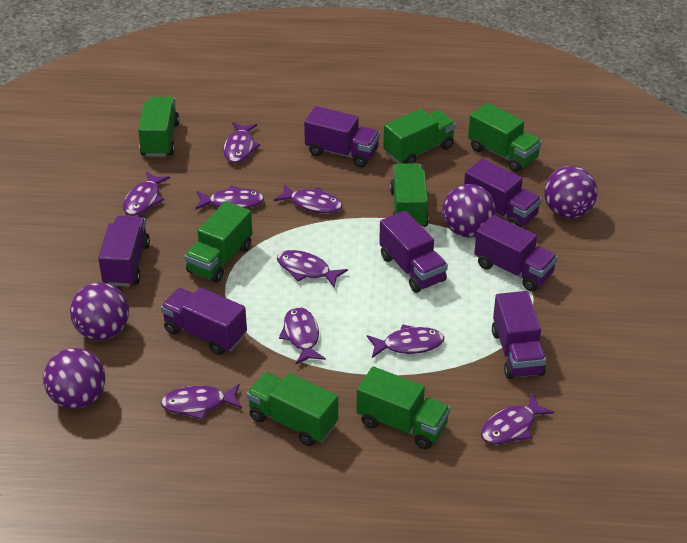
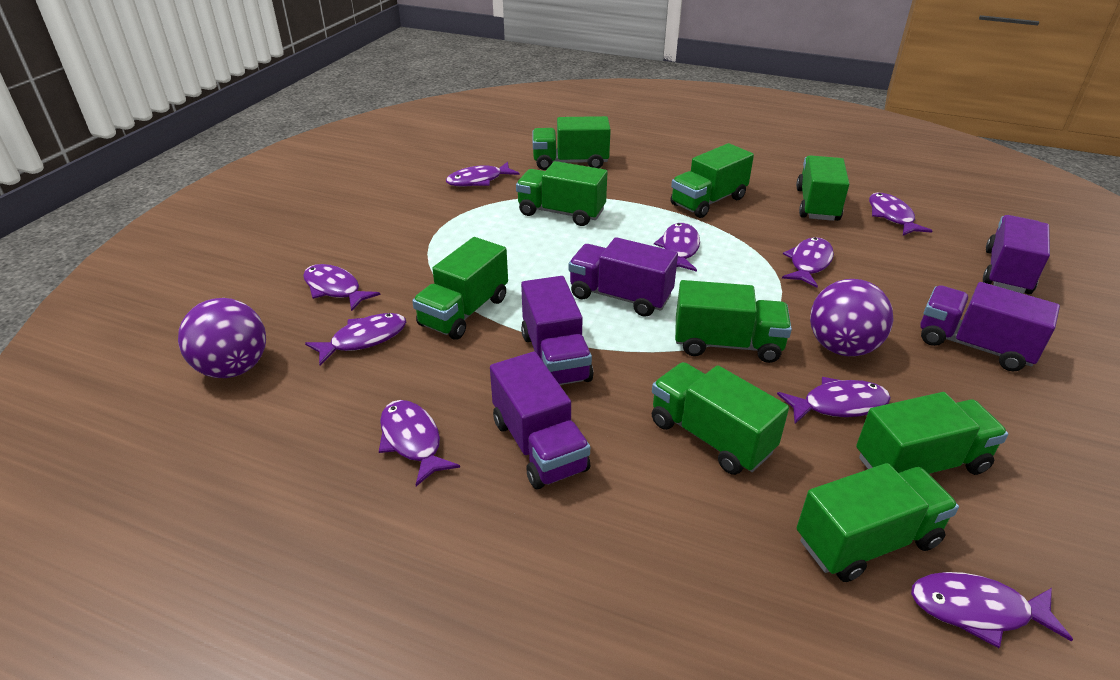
green truck: [138,97,179,157] [185,201,253,283] [247,372,338,446] [356,366,450,449] [383,109,456,164] [390,163,429,227] [468,103,542,172] = 7 -> [412,237,508,340] [516,161,607,226] [532,116,611,170] [652,362,789,475] [671,143,754,218] [675,280,792,363] [796,155,849,221] [797,463,959,582] [856,392,1008,475] = 9
purple ball: [43,348,105,409] [70,283,129,340] [442,184,496,237] [544,166,597,219] = 4 -> [178,298,266,378] [810,279,894,356] = 2
purple truck: [98,216,150,287] [161,287,247,355] [304,106,380,168] [379,211,448,293] [464,158,542,227] [474,215,558,291] [492,291,546,379] = 7 -> [490,352,590,489] [521,276,593,385] [569,237,678,317] [920,282,1060,371] [983,215,1050,294] = 5

